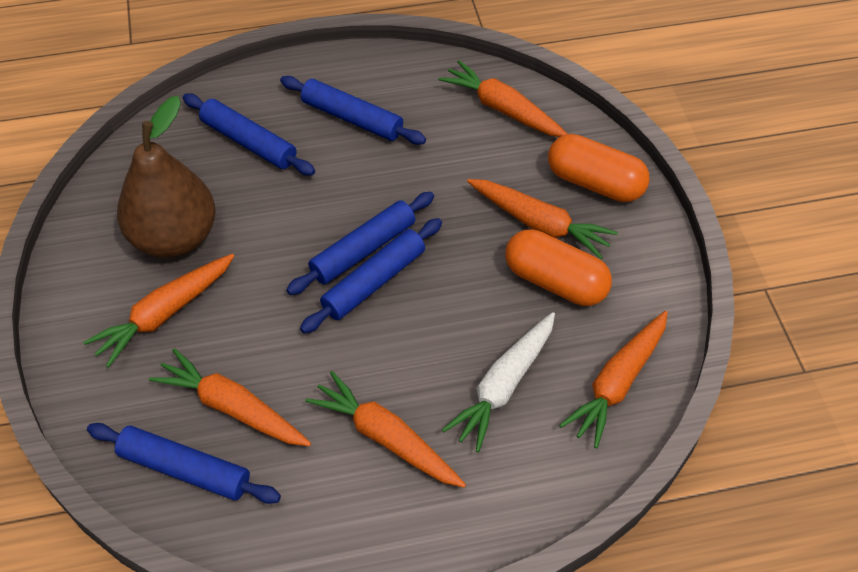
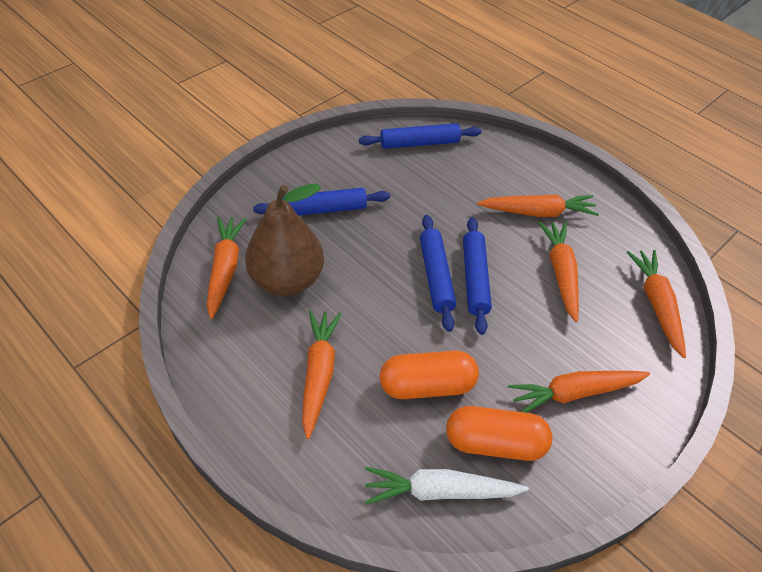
blue rolling pin: [87,423,281,504] [183,94,315,176] [280,76,426,145] [286,192,434,295] [300,218,442,334] = 5 -> [253,188,390,216] [359,123,481,149] [420,215,456,332] [463,217,492,335] = 4

